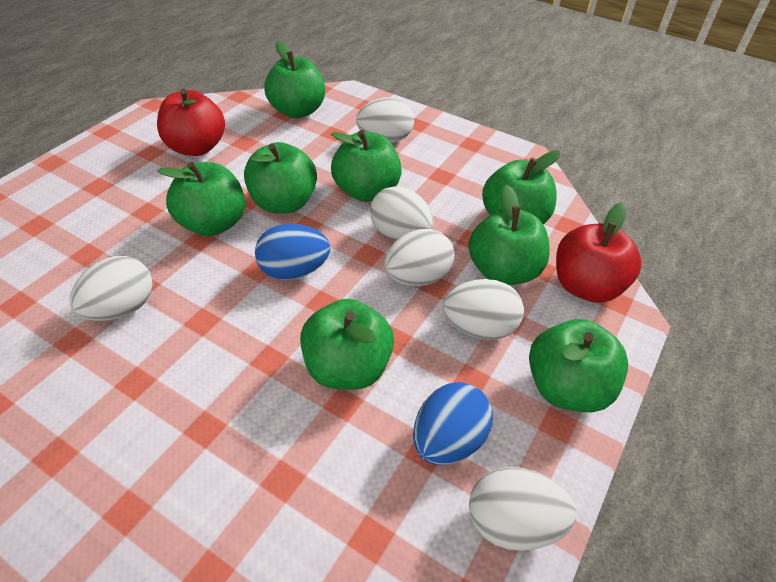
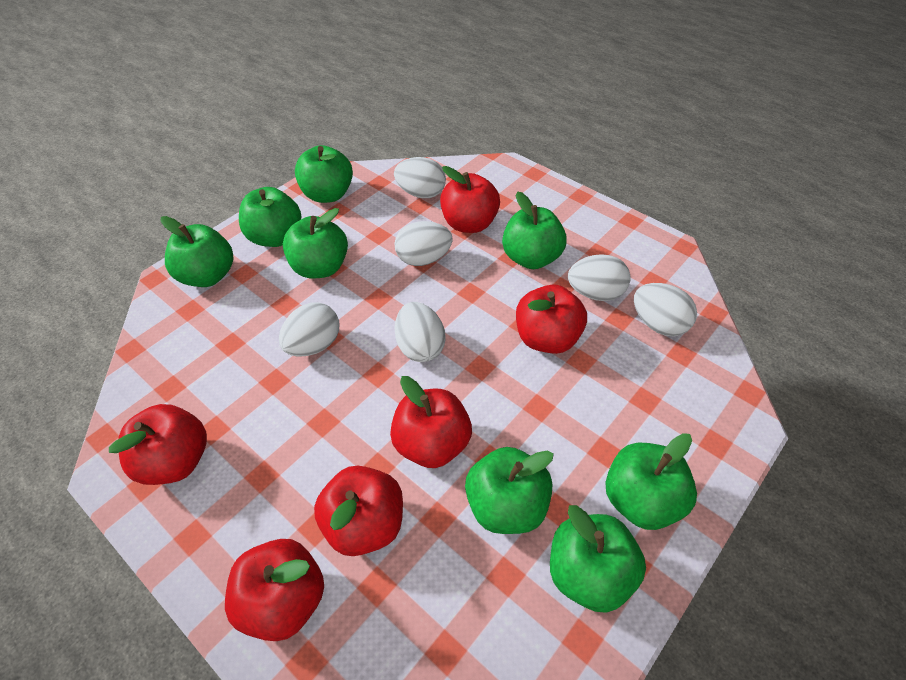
blue egg: [255,224,330,280] [413,382,493,465] = 2 -> none = 0
red apple: [157,89,225,156] [556,203,642,303] = 2 -> [109,404,207,485] [225,539,324,641] [314,466,403,556] [390,376,472,468] [440,166,500,233] [516,285,587,354] = 6

